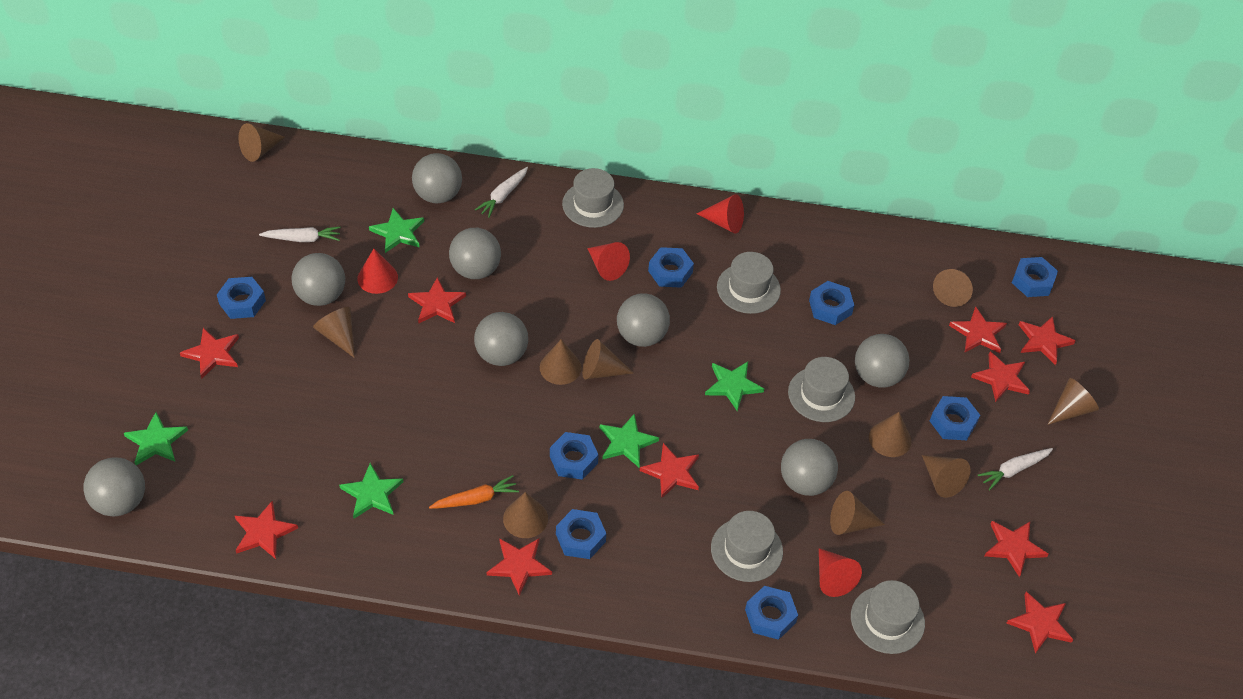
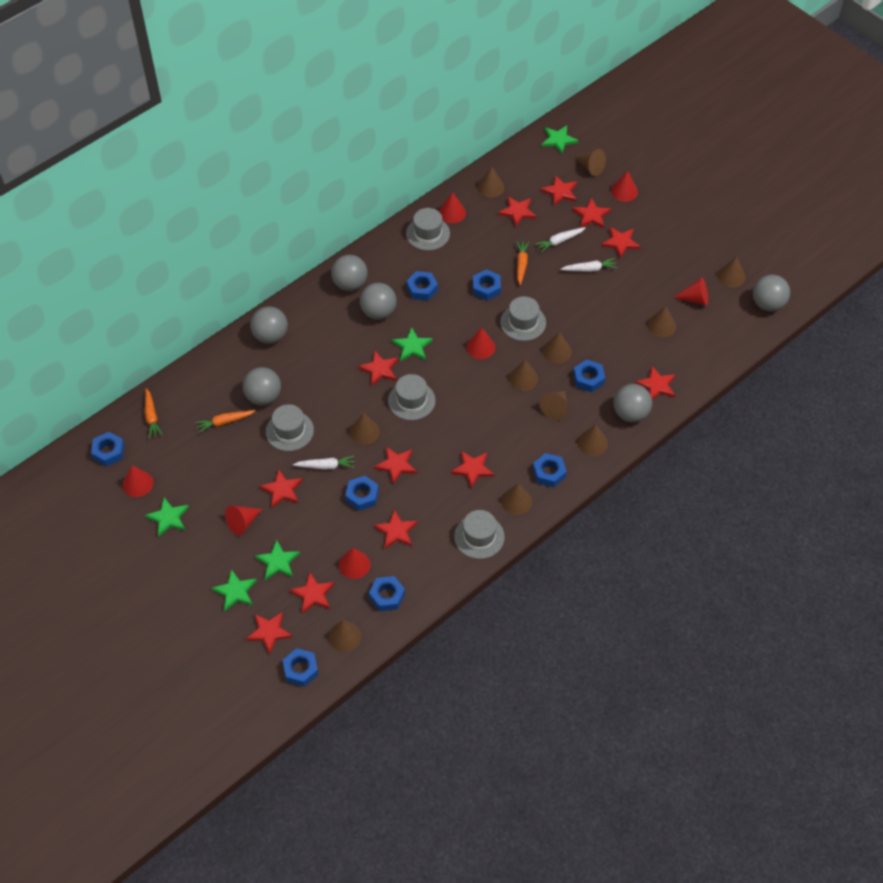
brown cone: [238,123,285,162] [313,307,355,358] [503,492,548,538] [540,339,582,385] [582,339,634,380] [830,491,885,535] [869,412,911,457] [922,455,970,498] [933,269,973,307] [1047,378,1099,425] = 10 -> [329,620,361,652] [350,413,380,445] [477,166,504,197] [501,484,532,515] [509,360,538,391] [540,391,568,420] [543,332,572,363] [575,149,606,176] [578,425,608,456] [647,306,676,337] [717,256,745,288] = 11
grey ball: [83,457,145,516] [292,253,345,306] [412,153,462,204] [449,228,501,279] [474,312,528,366] [617,293,670,347] [781,439,838,496] [855,334,910,388] = 8 -> [243,367,281,405] [250,306,288,344] [331,255,368,291] [360,283,396,320] [614,384,652,422] [753,275,790,311] = 6
orange carrot: [429,475,519,509] = 1 -> [145,388,163,438] [195,410,255,433] [516,241,529,285] = 3
red cone: [357,249,398,294] [587,242,630,281] [697,194,744,234] [819,548,862,597] = 4 -> [122,466,153,497] [225,505,262,535] [339,548,371,579] [439,192,466,223] [466,328,495,359] [611,170,638,202] [673,278,708,306] = 7
red star: [180,328,239,379] [235,501,298,559] [408,277,466,323] [487,538,552,596] [640,443,699,499] [949,306,1007,353] [971,352,1030,402] [984,521,1048,577] [1007,591,1074,654] [1019,316,1076,365] = 10 -> [246,612,293,654] [259,469,303,508] [290,571,335,614] [358,351,398,386] [374,447,417,484] [374,509,418,549] [451,451,494,489] [498,196,537,227] [541,175,577,206] [572,198,611,228] [601,227,641,258] [635,366,676,400] = 12

